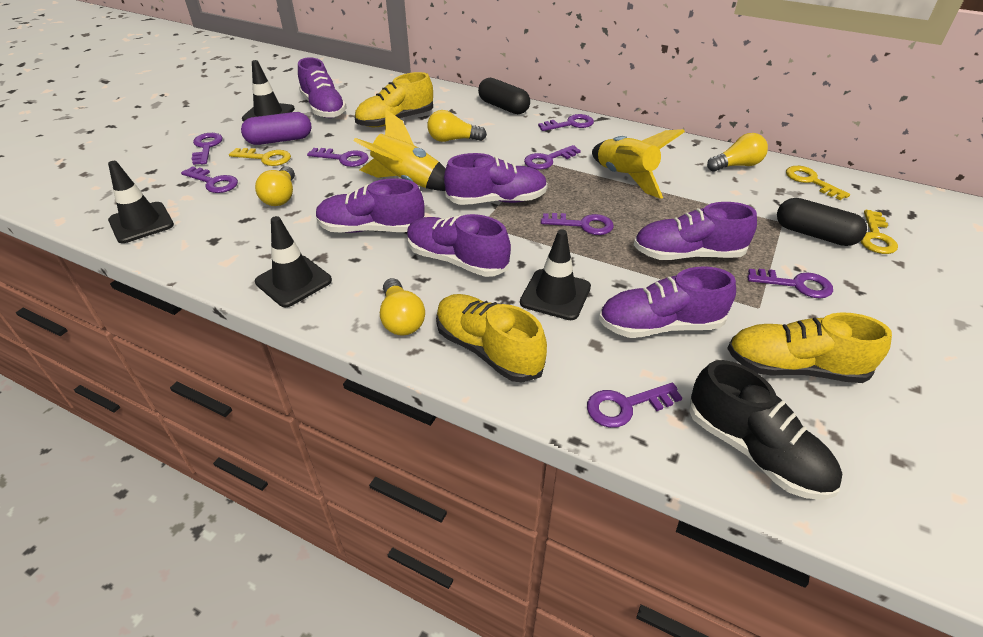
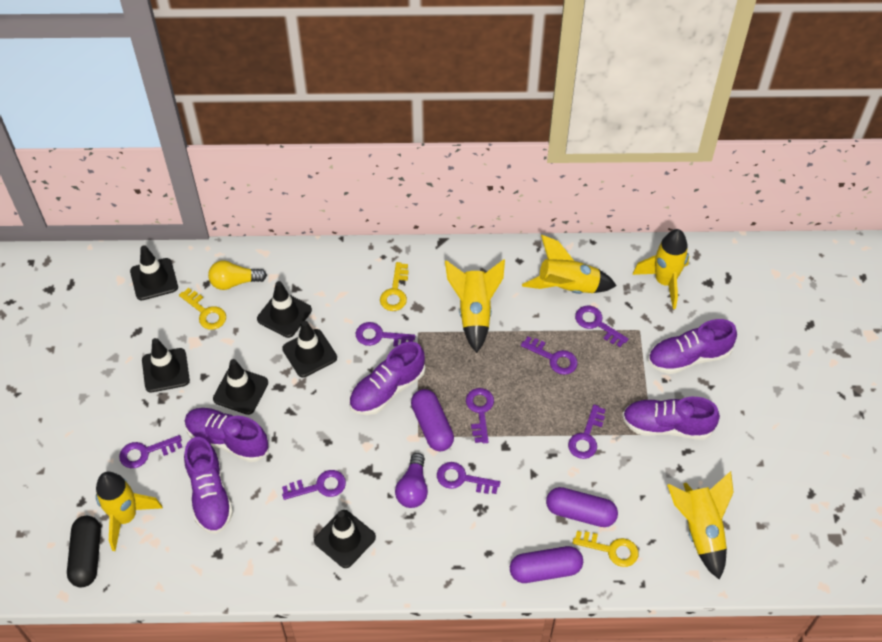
black capsule: [478,78,530,114] [777,198,867,246] = 2 -> [67,516,101,587] = 1
black shoe: [689,360,843,500] = 1 -> none = 0
black traffic cone: [108,161,174,243] [242,60,295,122] [255,216,332,307] [520,229,591,320] = 4 -> [130,245,178,300] [142,338,190,393] [213,359,268,415] [257,281,312,338] [282,321,337,377] [314,510,376,568] = 6
purple capsule: [241,112,311,145] = 1 -> [411,389,454,451] [510,546,583,583] [546,487,618,527] = 3
purple light bulb: none = 0 -> [395,453,428,508] = 1
purple shoe: [298,57,347,118] [316,178,425,233] [407,214,511,277] [444,153,548,205] [599,267,736,338] [634,202,757,260] = 6 -> [184,437,233,534] [185,408,268,462] [349,342,426,415] [622,397,720,440] [648,319,737,374] = 5
yellow light bulb: [255,166,295,206] [380,278,425,336] [427,110,487,142] [707,133,768,172] = 4 -> [208,260,267,290] = 1
yellow rocket: [354,109,446,191] [592,129,685,199] = 2 -> [96,472,163,551] [445,259,505,353] [522,235,616,294] [633,229,689,309] [667,471,734,580] = 5
yellow shoe: [355,72,433,127] [436,294,547,382] [727,312,892,383] = 3 -> none = 0

